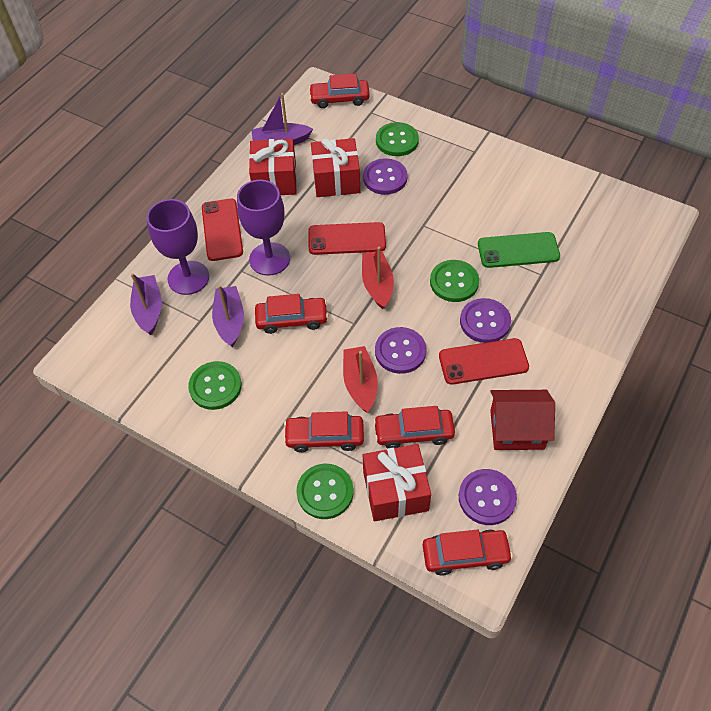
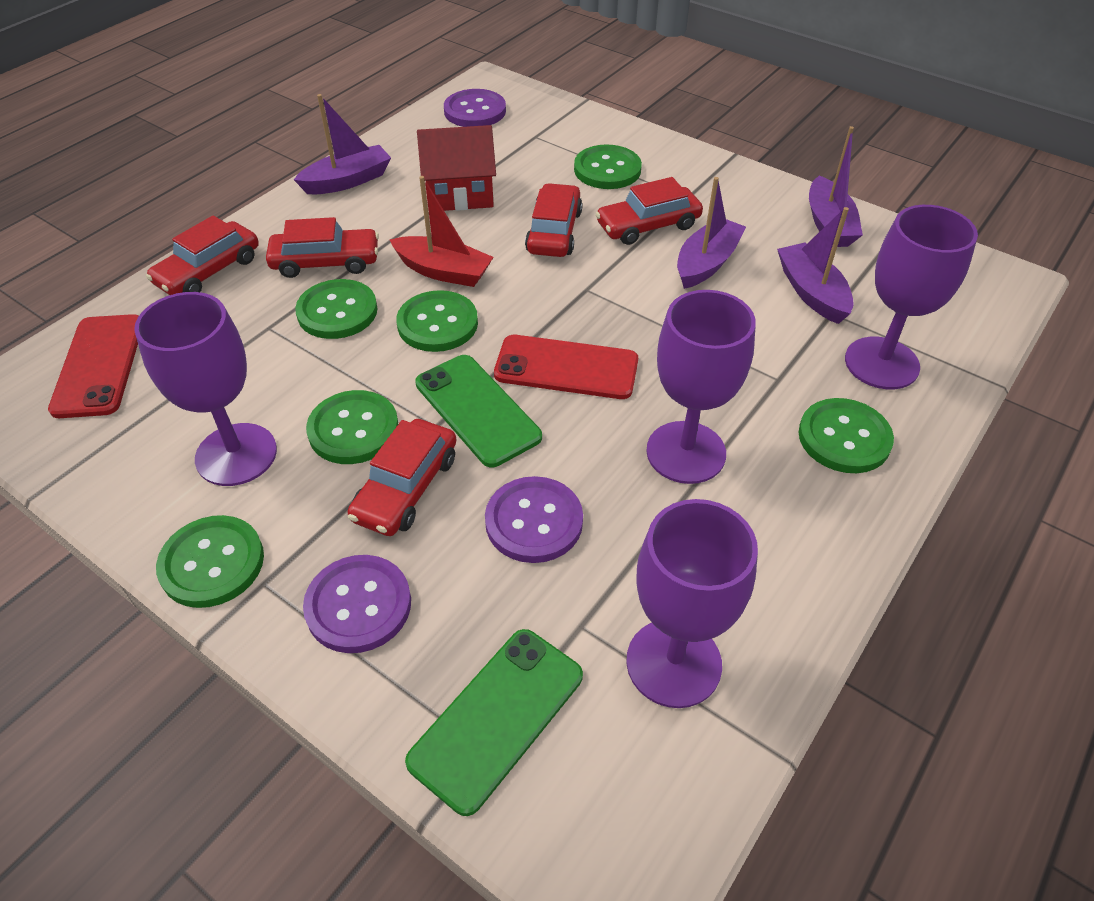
green button: [188,361,242,410] [296,464,354,519] [376,122,419,156] [430,260,479,302] = 4 -> [156,515,264,608] [295,279,377,339] [306,390,398,464] [396,290,478,352] [574,145,642,189] [798,398,894,473] = 6
green phone: [478,232,560,268] = 1 -> [405,629,583,816] [415,355,542,468] = 2
purple boat: [130,273,162,335] [212,285,244,347] [252,93,313,145] = 3 -> [294,94,391,194] [677,177,746,289] [777,207,854,324] [809,126,863,247] = 4
purple button: [363,158,408,195] [375,327,426,374] [459,469,517,525] [460,298,511,343] = 4 -> [303,555,411,653] [444,89,506,127] [485,476,583,563] = 3
purple goblet: [147,199,209,295] [237,180,290,276] = 2 -> [134,292,277,486] [626,499,758,708] [646,290,756,484] [845,205,978,389] = 4
red boat: [343,346,378,413] [362,247,394,309] = 2 -> [390,176,494,287] = 1
red gift: [249,139,297,195] [311,138,360,197] [363,444,431,521] = 3 -> none = 0
red phone: [202,199,243,261] [308,222,386,255] [439,338,529,384] = 3 -> [48,314,139,418] [494,335,638,399] = 2

